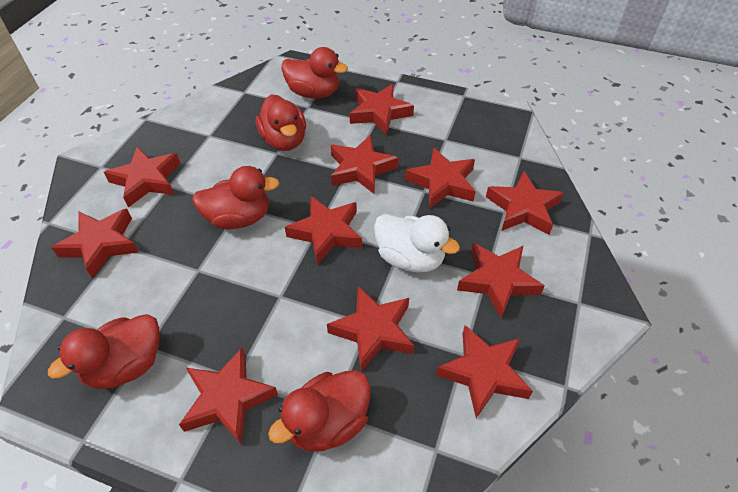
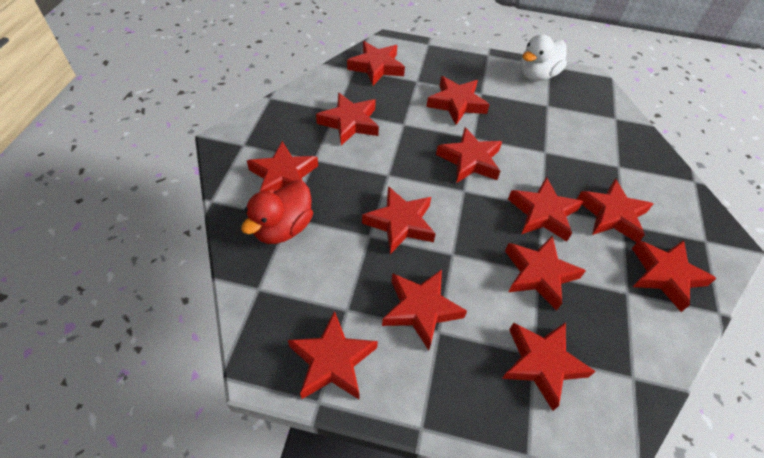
red duck: [48,314,160,389] [192,166,279,229] [256,94,306,151] [268,370,370,452] [281,47,348,98] = 5 -> [241,180,313,244] = 1
red star: [52,209,139,279] [104,147,180,207] [179,347,278,445] [285,196,362,265] [327,286,414,372] [331,135,398,194] [350,84,414,135] [405,147,476,208] [436,325,533,418] [457,243,545,318] [486,171,563,235] = 11 -> [247,141,318,192] [288,311,378,399] [316,93,379,145] [347,41,405,86] [362,186,436,254] [382,269,467,351] [427,76,490,125] [436,127,502,183] [502,322,596,411] [505,235,586,311] [508,177,583,242] [577,179,653,242] [632,240,717,312] = 13

